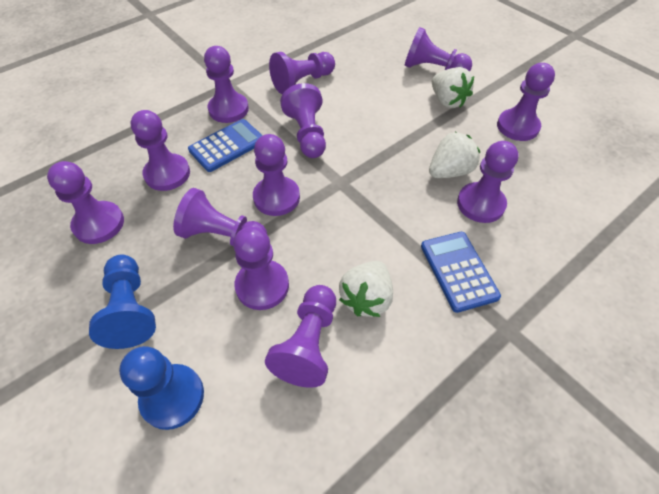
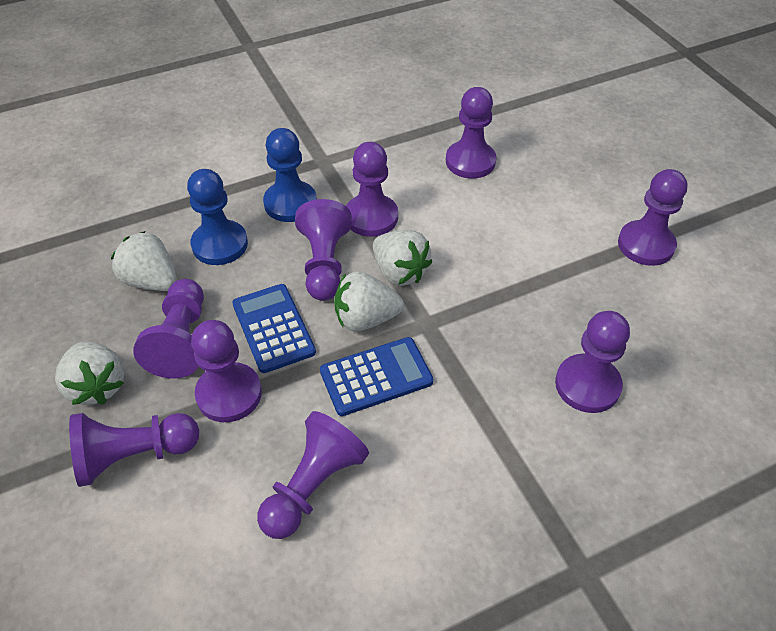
purple pawn: [47,161,124,244] [131,110,190,191] [173,188,267,246] [204,46,249,123] [233,226,289,310] [253,134,300,216] [265,285,336,388] [269,52,335,94] [280,83,326,158] [405,27,472,72] [457,141,519,223] [497,63,555,141] = 12 -> [69,413,199,487] [133,279,204,378] [191,320,262,422] [257,411,369,539] [295,199,352,301] [346,142,398,237] [446,87,496,178] [555,311,630,413] [618,169,688,266] = 9
white strawberry: [339,261,393,317] [429,131,480,178] [432,67,474,108] = 3 -> [55,342,125,405] [111,231,177,291] [334,271,404,332] [373,230,432,286] = 4

